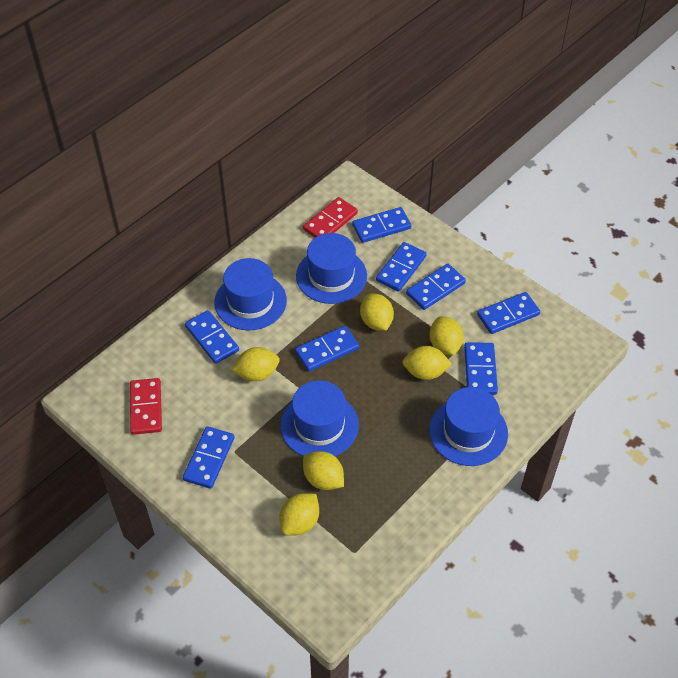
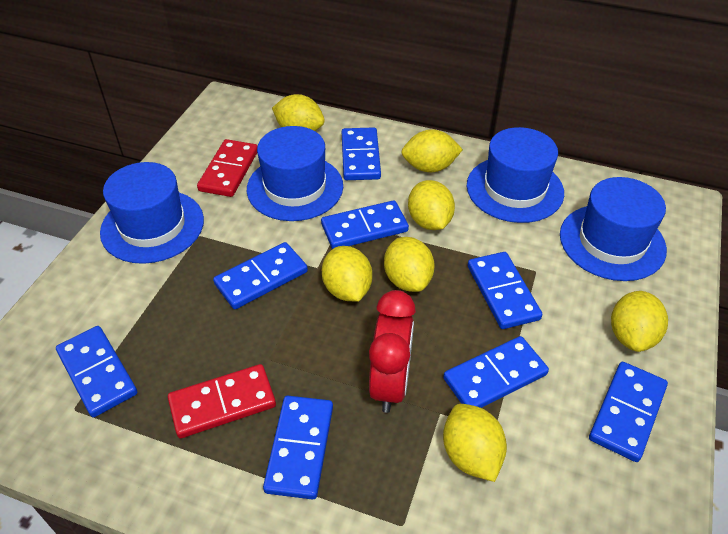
red clock: none = 0 -> [369,290,416,413] = 1
yellow lemon: [231,347,280,381] [279,493,319,536] [303,451,344,490] [360,294,394,331] [403,346,452,380] [429,316,463,356] = 6 -> [272,94,325,131] [322,246,372,302] [384,237,434,292] [401,129,463,172] [408,180,455,230] [443,404,507,482] [611,291,668,352] = 7

